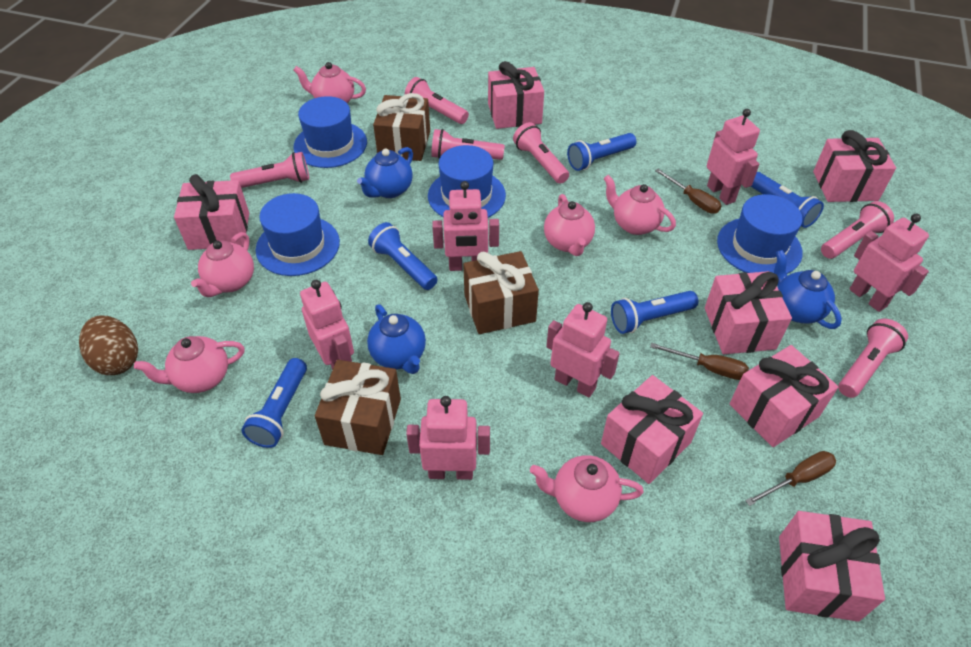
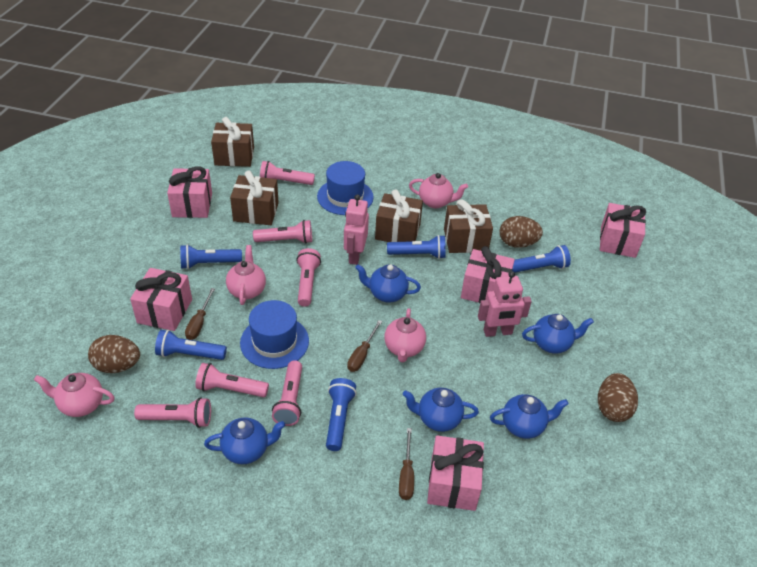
blue hat: [256,193,340,276] [293,96,367,168] [428,145,506,218] [717,194,803,274] = 4 -> [240,300,309,369] [317,161,374,215] = 2
blue teapot: [357,147,413,198] [367,304,426,374] [774,250,842,329] = 3 -> [204,418,285,464] [355,264,421,303] [403,388,479,432] [490,394,569,439] [522,314,594,354] = 5
brown egg: [79,315,138,375] = 1 -> [88,335,140,373] [500,216,543,248] [598,373,638,422] = 3
brown gift: [315,360,401,455] [373,93,430,161] [463,251,539,334] = 3 -> [211,117,254,167] [230,170,279,225] [375,189,423,242] [444,199,493,253] = 4
pink gift: [174,174,249,250] [488,61,544,129] [601,375,703,484] [705,271,792,354] [730,345,838,447] [779,511,885,622] [813,130,896,202] = 7 -> [130,268,192,331] [167,166,212,218] [427,435,484,511] [461,246,515,303] [600,203,646,258] = 5
pink robot: [300,280,354,370] [406,396,490,480] [432,181,499,271] [546,302,620,397] [707,109,760,205] [849,214,929,312] = 6 -> [344,194,369,265] [478,271,532,337] = 2
pink teapot: [134,336,244,393] [191,232,254,297] [294,62,366,103] [530,455,644,522] [544,194,595,256] [604,175,676,235] = 6 -> [34,373,115,417] [226,245,266,305] [384,308,426,362] [409,173,468,208] = 4

